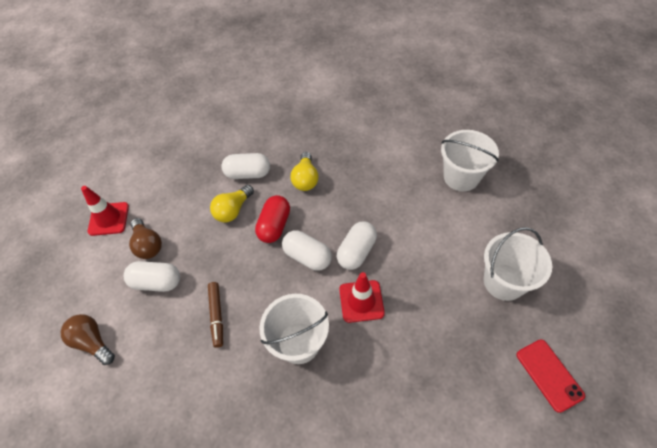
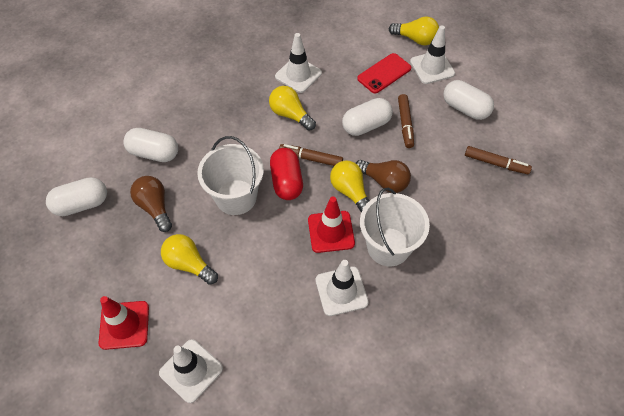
brown marker: [208,282,223,348] = 1 -> [279,144,343,166] [398,94,414,148] [465,146,532,174] = 3
white bucket: [259,294,329,364] [441,130,499,191] [484,227,552,301] = 3 -> [197,136,264,215] [360,188,430,266] = 2
white traffic cone: none = 0 -> [159,339,223,403] [275,33,322,93] [315,260,369,316] [410,25,455,84] = 4
yellow light bulb: [210,185,254,222] [291,152,319,191] = 2 -> [161,234,218,285] [269,86,316,131] [330,161,369,212] [389,16,439,45] = 4

